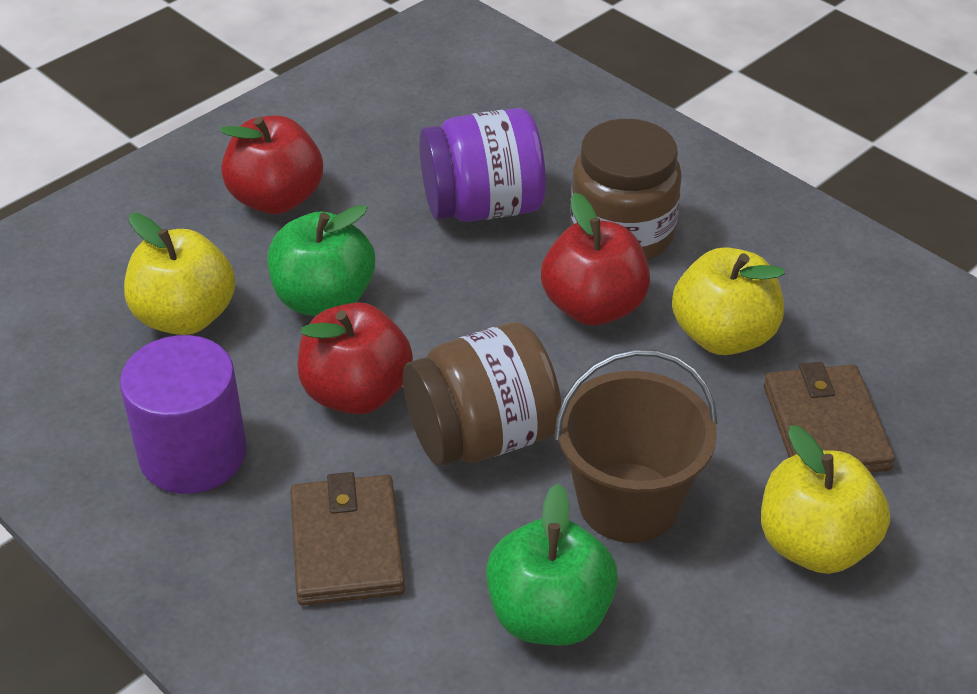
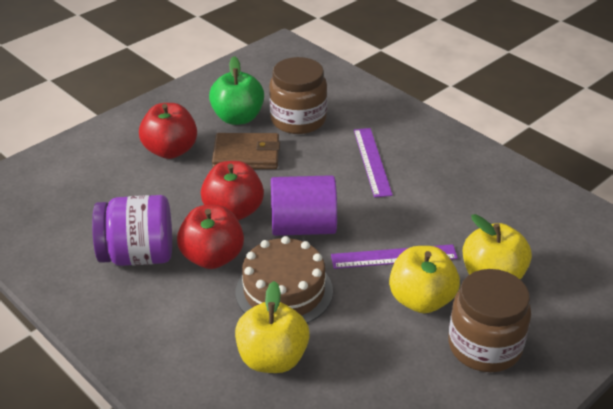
brown bucket: [555,349,718,543] = 1 -> none = 0
brown cake: none = 0 -> [236,236,333,323] = 1
brown wallet: [290,472,405,606] [764,362,895,473] = 2 -> [212,133,280,169] = 1
green apple: [267,205,375,316] [486,484,618,646] = 2 -> [209,56,264,125] = 1
purple ruler: none = 0 -> [331,244,458,269] [354,128,393,198] = 2

